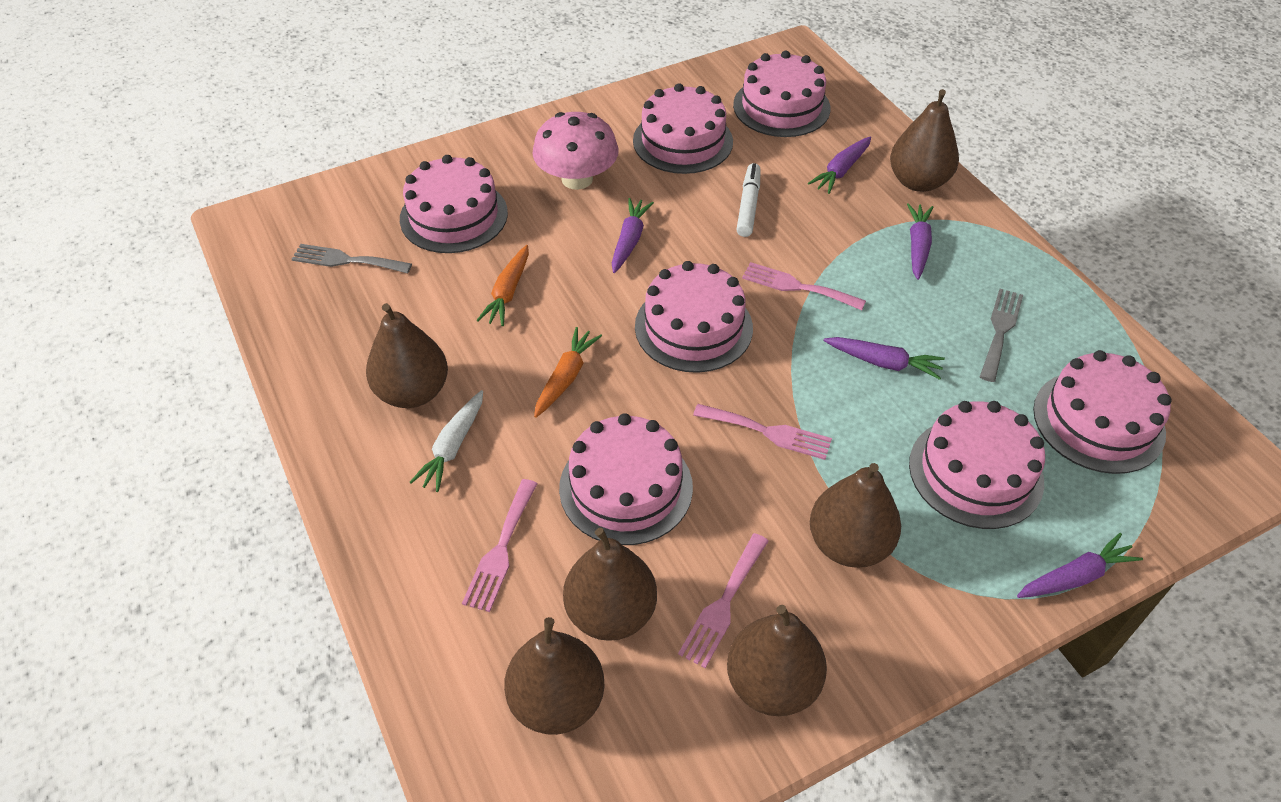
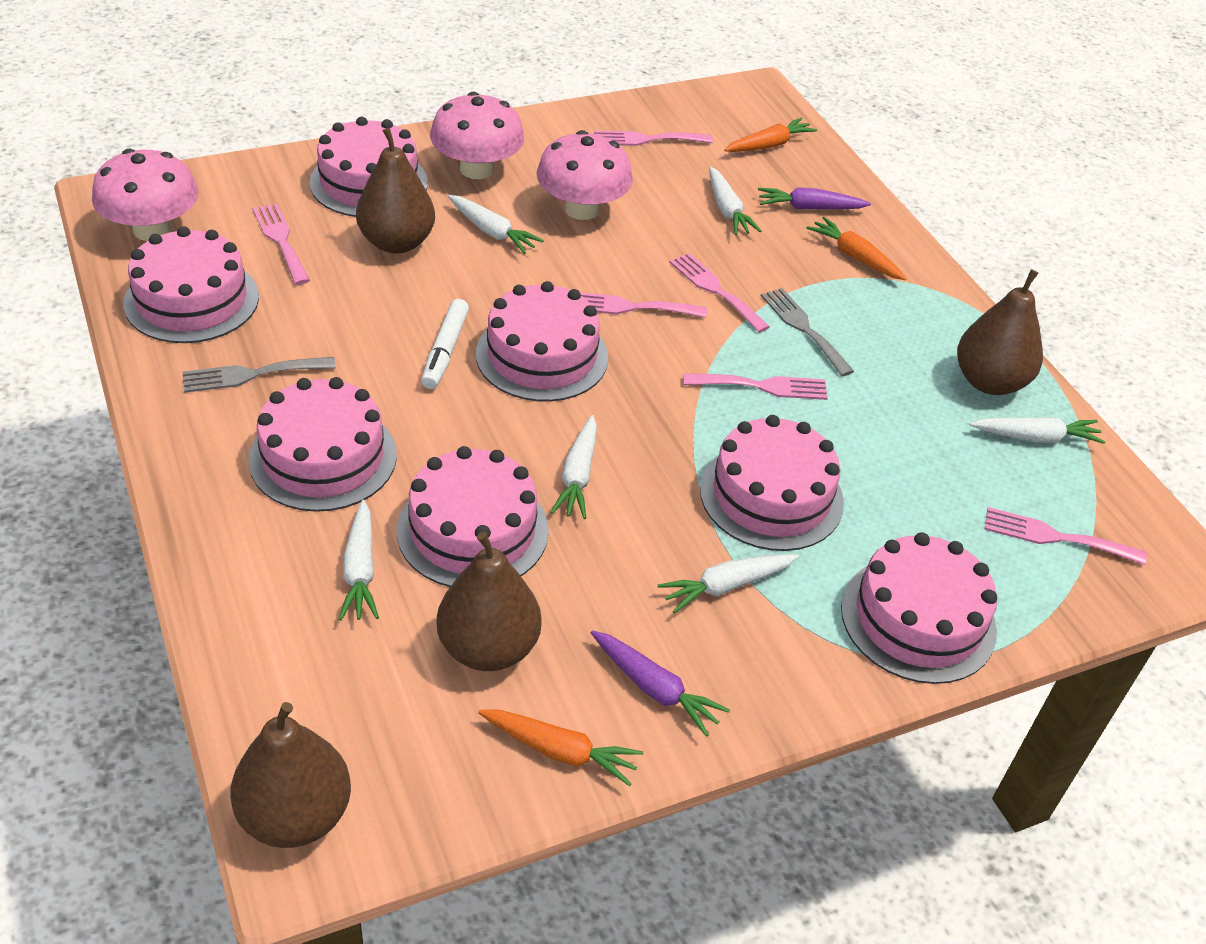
brown pear: [366,303,448,408] [504,617,604,735] [563,528,657,641] [727,605,827,716] [810,463,901,568] [890,89,959,192] = 6 -> [230,702,351,848] [356,128,435,254] [437,532,541,671] [957,269,1043,395] = 4
orange carrot: [476,245,529,326] [534,327,602,418] = 2 -> [478,709,643,786] [724,117,817,152] [806,217,907,280] = 3
pink fork: [462,479,538,612] [678,533,769,668] [693,404,832,460] [742,262,866,310] = 4 -> [252,203,310,285] [580,292,707,318] [594,131,713,146] [669,253,770,333] [683,373,828,400] [985,507,1147,565] = 6
pink mushroom: [532,112,619,190] = 1 -> [92,149,199,241] [430,92,525,179] [536,130,633,220] = 3
purple carrot: [612,198,654,273] [808,136,871,194] [823,337,945,380] [907,203,933,280] [1017,533,1143,598] = 5 -> [591,630,730,737] [758,187,871,209] = 2
white carrot: [410,390,483,492] = 1 -> [339,500,379,620] [448,195,544,254] [550,415,597,519] [658,554,799,613] [709,167,761,235] [970,417,1105,444] = 6

